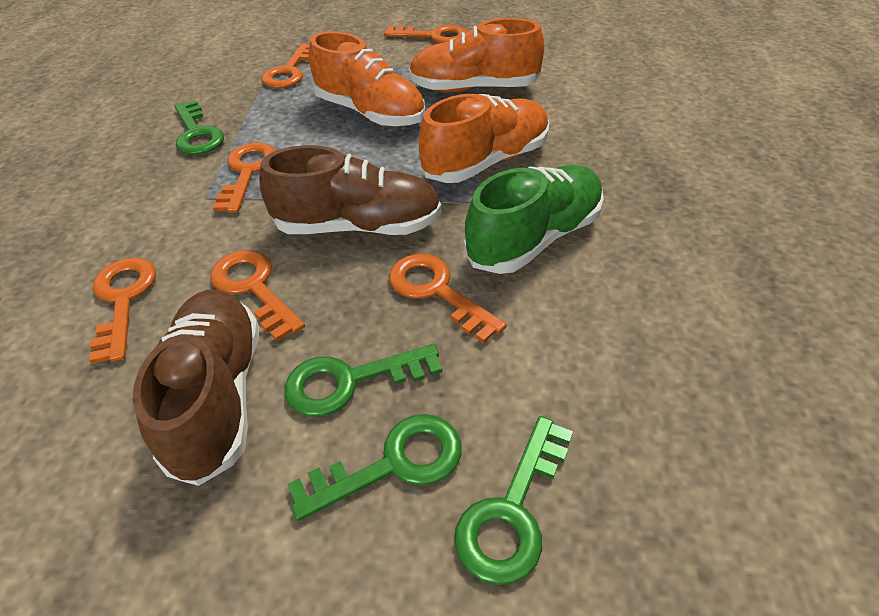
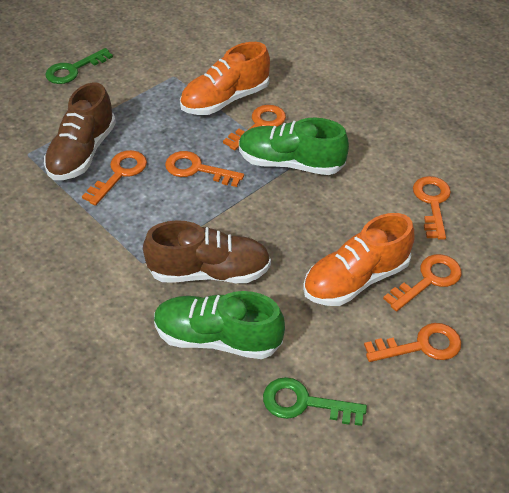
green key: [175,100,224,155] [284,344,442,417] [288,414,462,521] [454,416,573,585] = 4 -> [45,48,113,84] [263,377,367,426] = 2
green shoe: [464,165,604,274] = 1 -> [154,291,285,359] [239,117,349,175] = 2
orange shoe: [309,31,425,127] [409,18,545,92] [419,94,549,183] = 3 -> [180,42,270,115] [303,213,415,306] = 2

